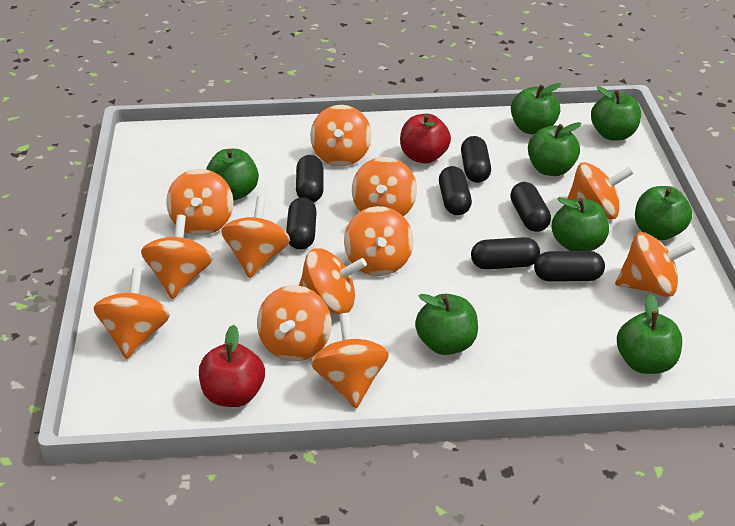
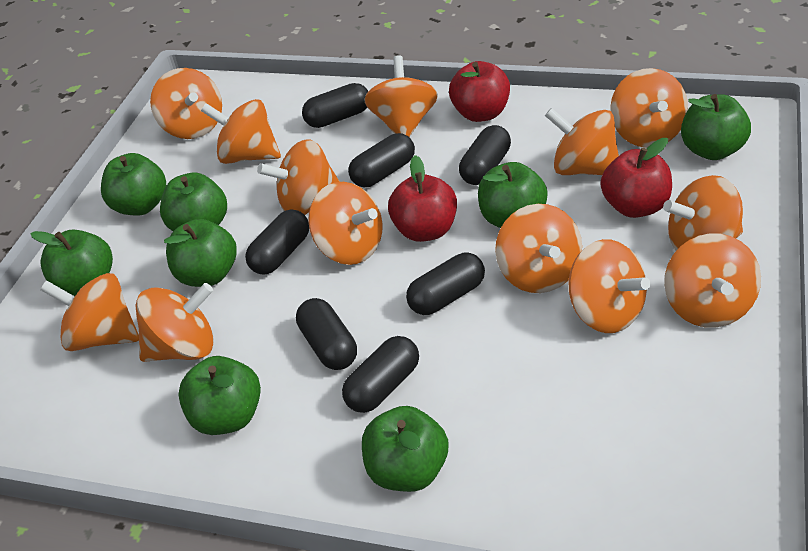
orange spinning top: [94,268,170,359] [141,215,213,299] [166,169,233,236] [221,196,290,278] [257,285,332,361] [299,248,367,314] [310,105,372,166] [311,313,389,408] [344,206,414,276] [352,157,417,216] [567,162,634,219] [615,232,696,297] = 12 -> [40,273,139,351] [136,283,214,362] [150,68,222,139] [201,99,281,164] [257,139,340,215] [308,182,383,265] [364,56,438,137] [495,204,582,293] [545,108,619,175] [569,239,650,333] [610,68,688,148] [663,175,743,251] [664,233,761,328] = 13
red apple: [199,325,265,407] [400,114,451,164] = 2 -> [388,155,457,242] [449,61,510,122] [600,138,672,218] = 3

